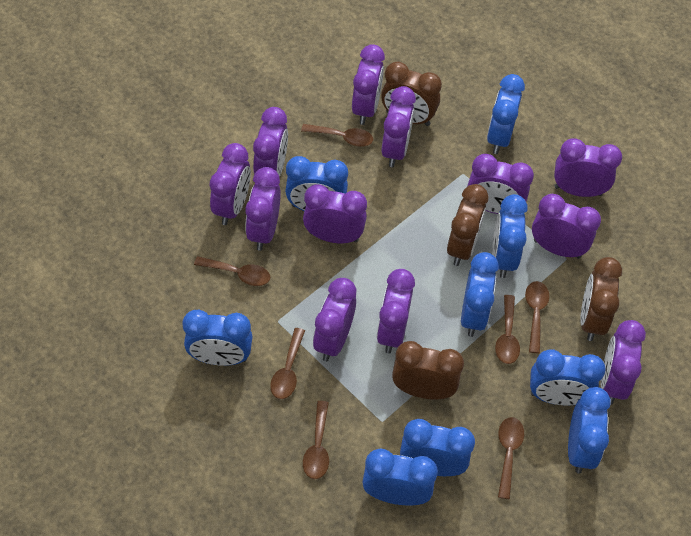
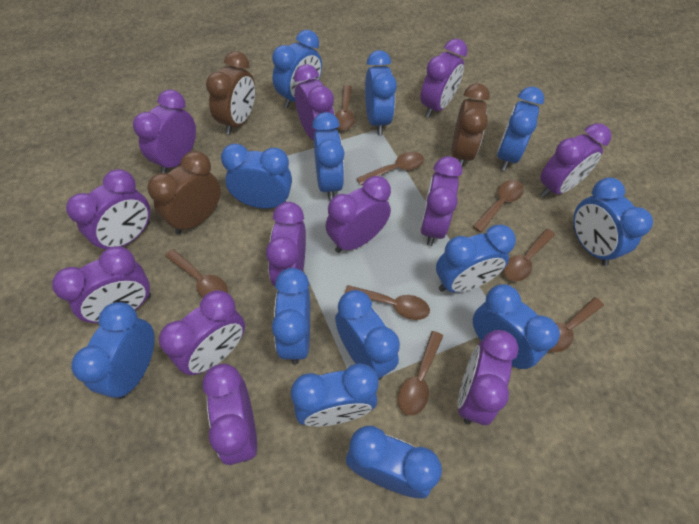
blue clock: [183,310,253,366] [285,156,348,211] [363,448,438,505] [400,419,475,476] [461,252,499,337] [487,74,525,154] [492,194,528,278] [530,349,606,405] [568,387,611,474] = 9 -> [71,302,155,399] [221,144,292,209] [272,30,322,108] [272,268,310,365] [291,363,379,427] [312,112,345,201] [335,290,400,380] [346,426,442,498] [365,50,397,135] [436,224,516,292] [473,284,560,369] [497,87,544,171] [573,177,653,266] = 13
brown clock: [381,62,442,126] [392,341,464,399] [447,184,488,266] [580,257,622,341] = 4 -> [147,151,221,234] [206,51,255,135] [452,83,490,168] = 3
brown spoon: [194,256,270,286] [270,328,305,399] [301,124,373,147] [303,401,329,479] [495,295,520,364] [498,417,524,499] [525,281,549,353] = 7 -> [165,249,228,297] [335,85,355,130] [344,285,430,320] [356,152,424,185] [398,331,443,416] [473,180,524,233] [504,229,555,282] [548,297,604,352] = 8

